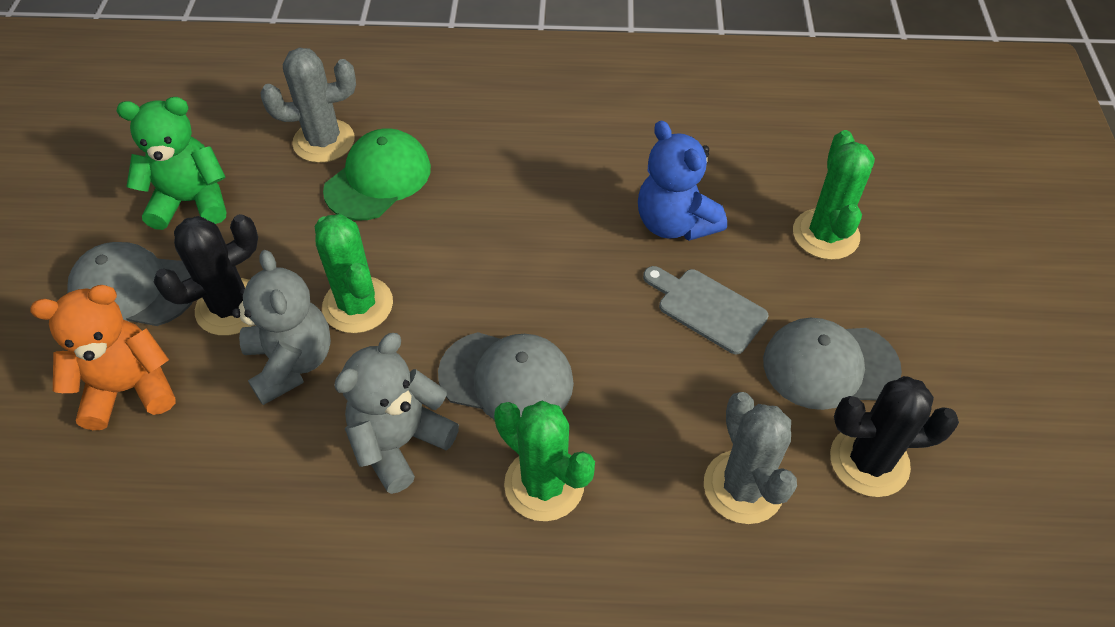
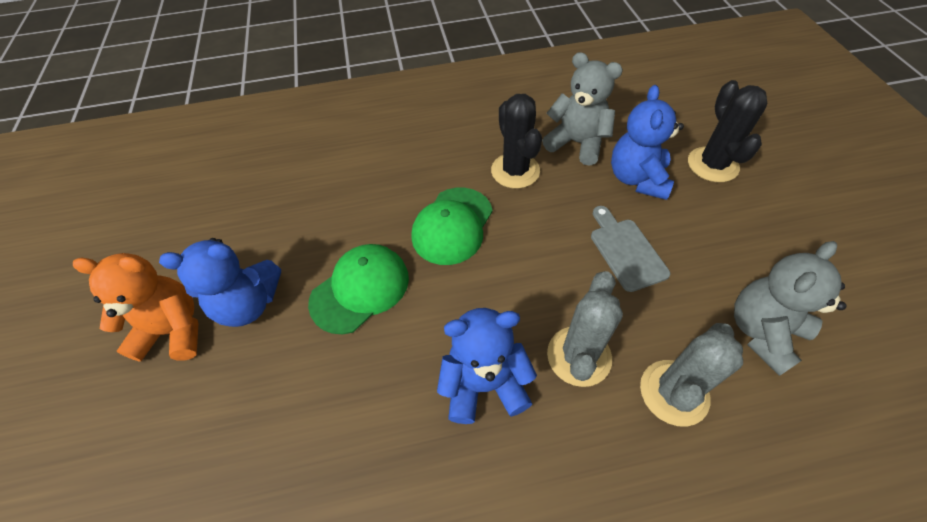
blue teddy bear: [638,120,727,241] = 1 -> [159,238,281,327] [437,308,537,424] [611,85,684,200] = 3
green cactus: [315,214,393,333] [494,401,595,521] [793,130,875,260] = 3 -> none = 0
green cap: [323,128,431,221] = 1 -> [308,244,409,334] [411,188,493,265] = 2
green teddy bear: [117,97,226,230] = 1 -> none = 0
grey cap: [67,242,193,326] [438,332,574,420] [763,318,902,410] = 3 -> none = 0

